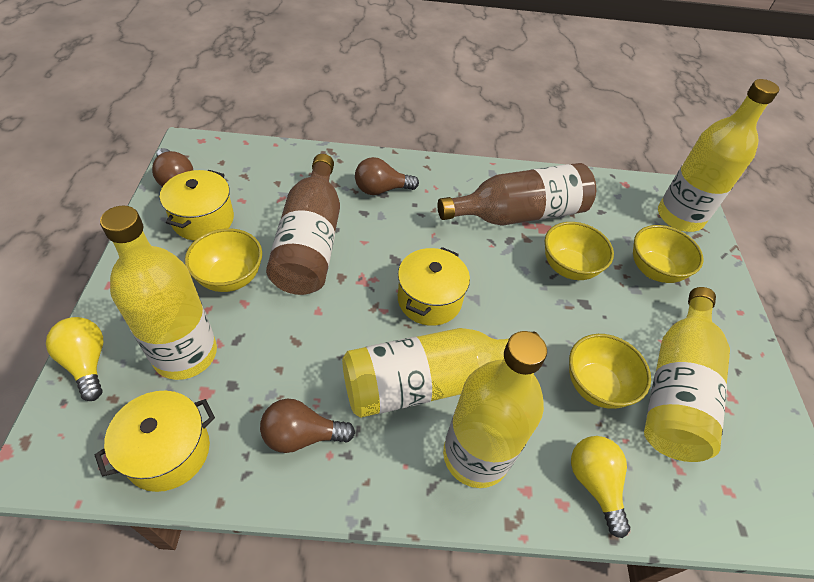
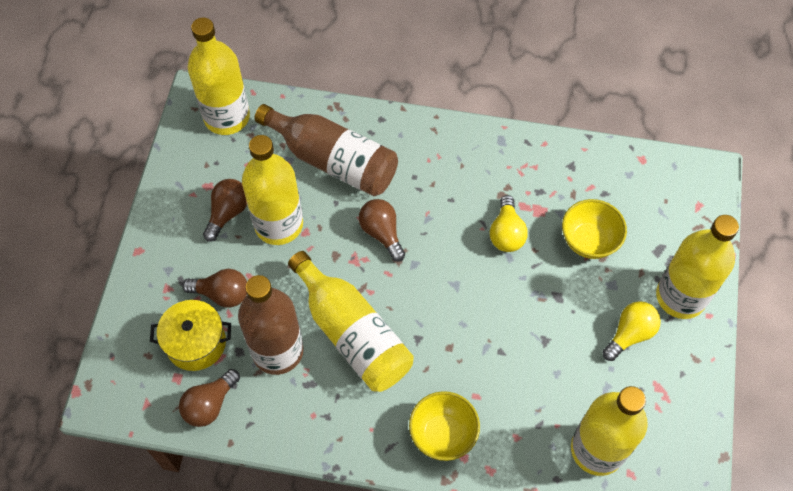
brown light bulb: [152,148,193,187] [260,399,355,453] [355,157,419,195] = 3 -> [179,369,240,427] [182,269,247,308] [203,179,247,242] [359,199,405,262] = 4
yellow bowl: [185,228,262,292] [545,222,614,280] [569,334,651,409] [633,225,703,283] = 4 -> [409,391,480,461] [562,199,627,259] = 2
yellow pot: [95,391,215,492] [160,170,234,241] [398,247,470,326] = 3 -> [150,300,231,371] = 1

